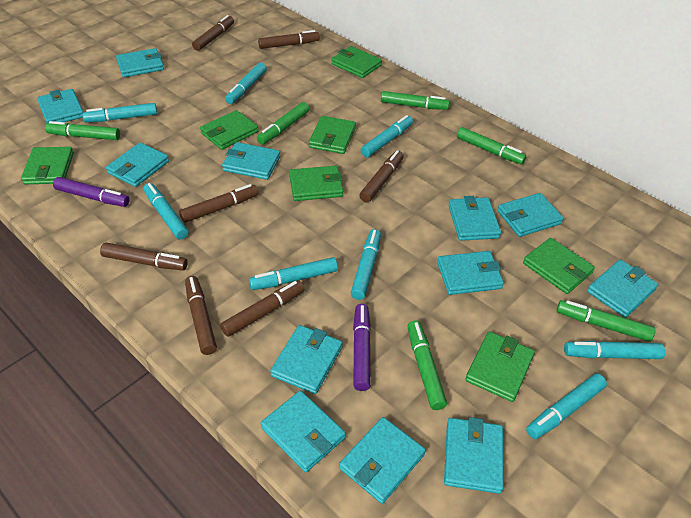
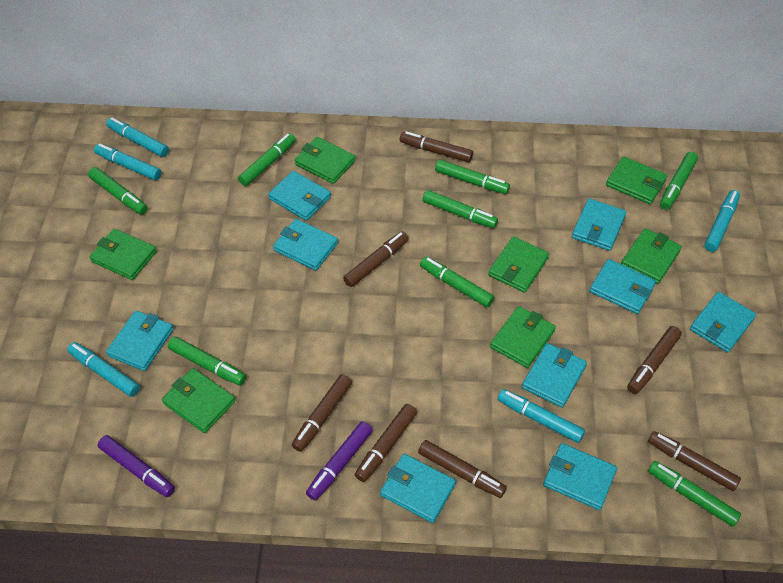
green marker: [45,121,120,140] [257,102,309,145] [381,91,450,110] [407,321,447,410] [457,127,526,165] [557,300,655,342] = 6 -> [88,167,148,215] [168,337,246,385] [238,133,296,186] [420,257,494,307] [423,190,498,228] [435,160,510,194] [648,461,741,527] [660,152,698,209] = 8
turquoise marker: [82,103,157,122] [144,183,189,239] [225,63,267,104] [249,257,338,290] [351,229,381,300] [361,115,413,157] [526,373,607,439] [564,341,665,359] = 8 -> [67,342,140,397] [94,144,162,180] [106,118,169,157] [498,389,585,443] [704,190,740,252] = 5
turquoise wallet: [37,89,83,123] [106,142,169,187] [116,48,164,77] [222,142,280,180] [261,391,346,472] [270,325,343,394] [339,417,426,504] [437,251,504,295] [444,417,504,494] [448,196,501,241] [497,193,564,237] [587,259,658,318] = 12 -> [106,311,174,371] [268,171,331,221] [273,219,338,271] [380,454,456,523] [522,343,587,408] [543,443,617,510] [572,198,626,251] [590,259,656,314] [690,292,756,353] = 9

